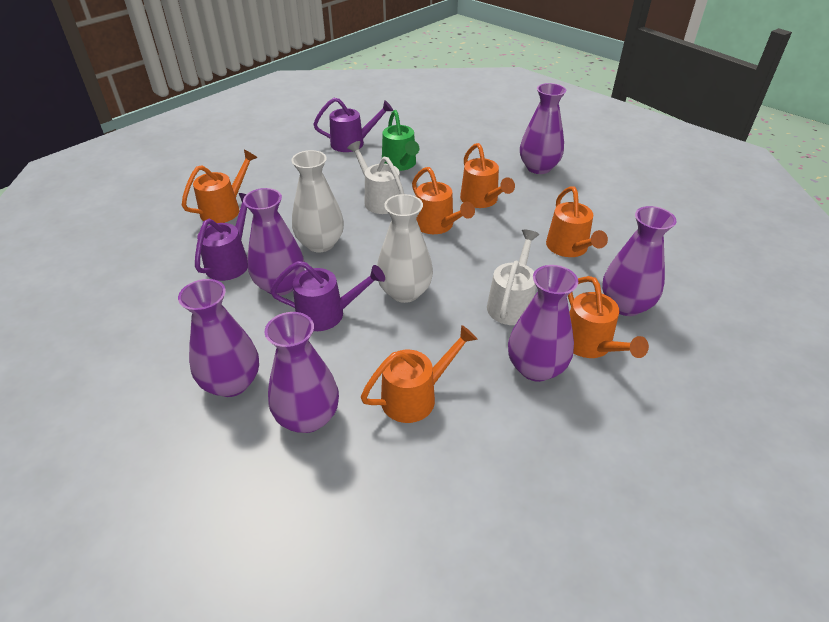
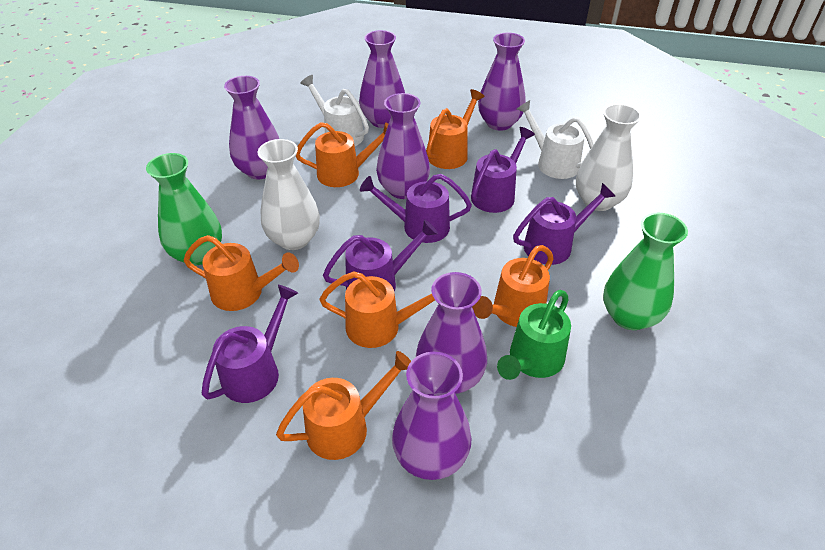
green vase: none = 0 -> [146,153,222,266] [603,213,688,330] = 2
purple watering can: [195,193,248,281] [270,261,385,331] [313,98,393,152] = 3 -> [202,285,298,403] [323,220,438,292] [360,174,472,243] [471,127,535,213] [513,183,615,265] = 5

